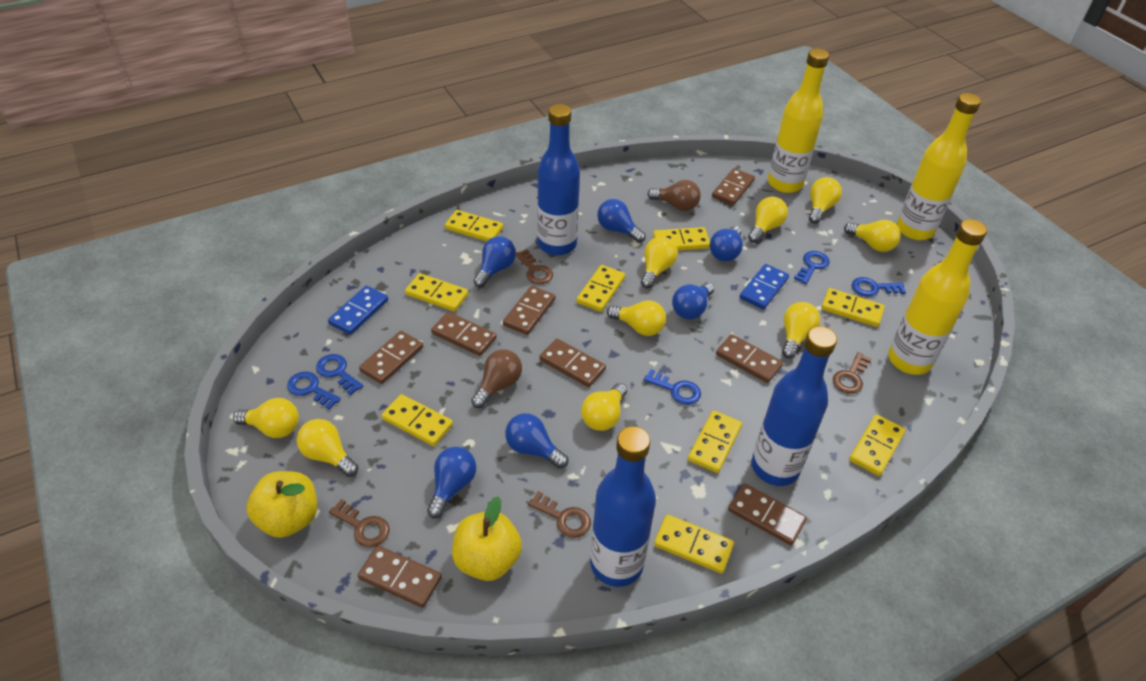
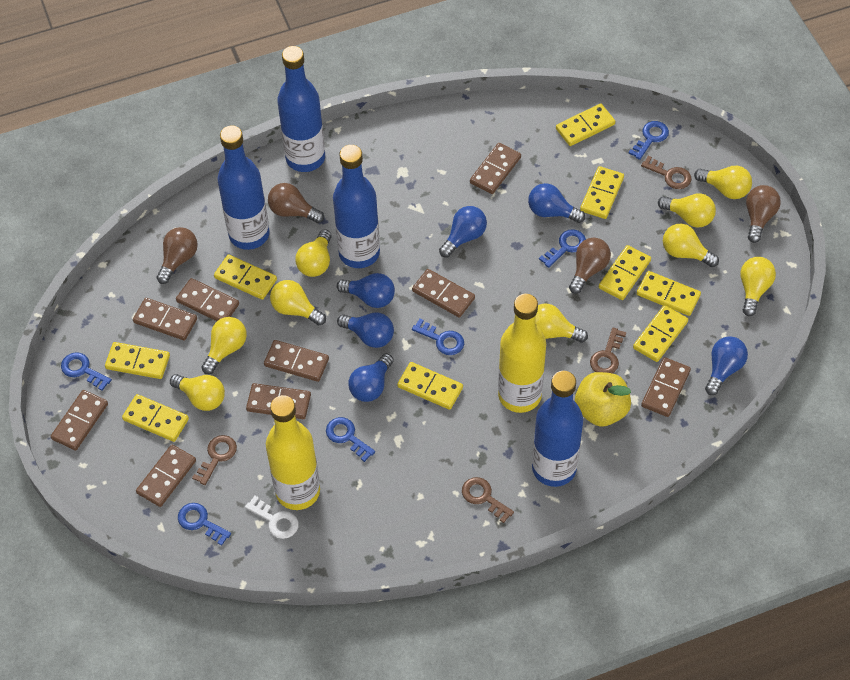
blue bottle: [537,104,580,255] [590,426,656,587] [752,326,837,486] = 3 -> [217,126,270,250] [277,46,325,172] [333,145,380,268] [532,371,583,487] = 4
blue domino: [328,286,388,335] [740,264,789,309] = 2 -> none = 0
blue key: [287,371,341,410] [316,354,363,395] [644,369,701,405] [794,251,829,284] [852,277,906,297] = 5 -> [61,352,112,391] [178,503,231,546] [326,417,375,462] [412,318,464,355] [539,229,586,268] [629,121,669,160] = 6
brown domino: [358,546,442,608] [359,331,423,384] [431,312,497,356] [503,286,556,335] [539,339,606,387] [712,168,755,205] [716,334,783,383] [728,483,807,545] = 8 -> [51,390,108,451] [133,298,197,341] [136,444,196,507] [176,278,239,321] [246,383,311,419] [264,340,329,382] [412,269,475,318] [470,143,521,194] [641,357,691,417] = 9
brown light bulb: [471,349,522,408] [648,180,701,211] = 2 -> [156,227,198,284] [268,183,324,223] [569,238,611,294] [746,185,781,243] = 4
white key: none = 0 -> [245,496,299,539] = 1
yellow apple: [246,471,317,538] [452,496,522,581] = 2 -> [575,372,631,427] = 1
yellow bottle: [768,48,829,193] [888,219,987,375] [897,93,981,240] = 3 -> [266,395,320,510] [498,294,546,413] = 2

